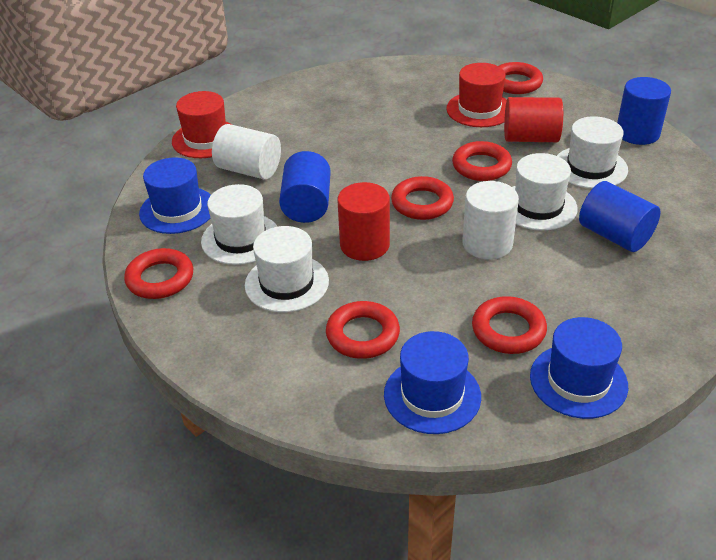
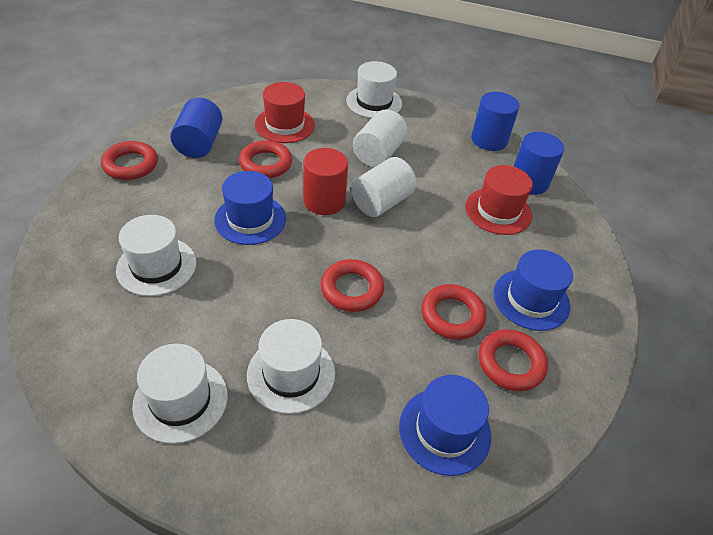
red cylinder: [338,182,390,261] [504,97,563,142] = 2 -> [303,148,348,215] = 1
red ring: [124,248,193,299] [326,301,400,359] [391,176,454,220] [452,141,512,181] [472,296,547,354] [499,62,543,94] = 6 -> [101,141,158,180] [239,140,292,178] [320,259,384,312] [421,284,486,340] [479,329,548,391] = 5

